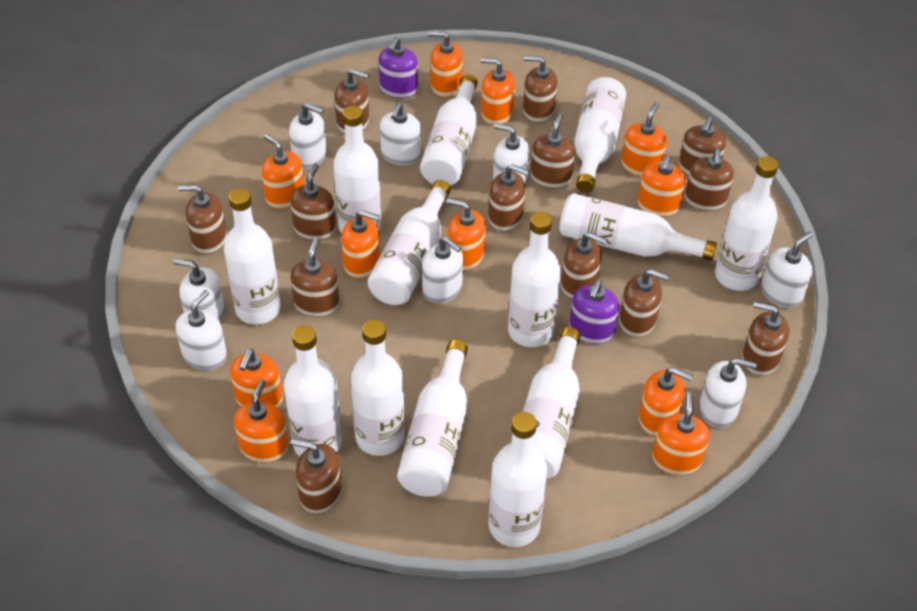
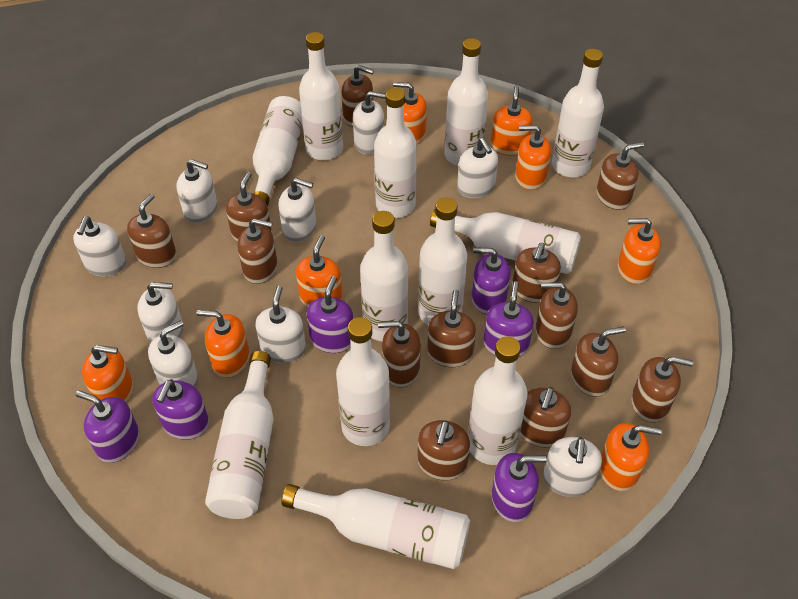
orange soap dispenser: [230,349,283,408] [234,379,289,463] [262,134,304,209] [341,210,380,278] [428,31,463,97] [447,198,486,271] [481,58,515,125] [621,103,667,177] [638,154,685,217] [639,367,693,436] [652,392,710,475] = 11 -> [82,345,133,403] [196,310,250,378] [296,235,343,307] [393,82,427,144] [491,85,533,156] [515,125,551,190] [600,423,662,491] [618,218,661,284] = 8
purple soap dispenser: [379,37,418,98] [569,280,619,344] = 2 -> [76,390,140,463] [152,379,209,440] [307,276,353,353] [472,247,510,314] [483,281,534,357] [491,453,547,522] = 6
white bottle: [224,188,281,324] [284,325,342,456] [333,106,381,233] [351,320,405,456] [368,180,451,305] [397,340,468,497] [420,74,478,186] [488,412,547,547] [508,212,561,347] [523,327,581,479] [559,193,717,261] [574,77,626,193] [715,156,778,291] = 13 -> [205,351,274,519] [253,96,303,206] [281,484,470,569] [299,32,343,161] [336,317,390,446] [360,211,409,341] [374,88,417,218] [418,198,467,326] [430,209,581,274] [445,38,488,166] [468,336,527,465] [552,49,604,177] = 12
white soap dispenser: [173,258,225,322] [176,290,227,370] [289,103,327,169] [380,103,421,165] [422,237,463,303] [493,123,530,184] [699,358,757,428] [761,232,813,308] = 8 -> [73,217,126,277] [137,282,183,343] [148,320,198,387] [176,159,218,223] [255,285,306,363] [278,178,316,242] [353,91,386,155] [457,138,498,198] [543,437,602,497] = 9

